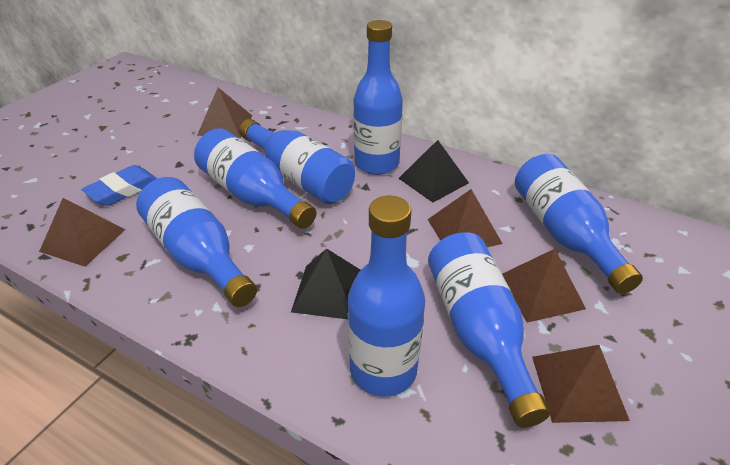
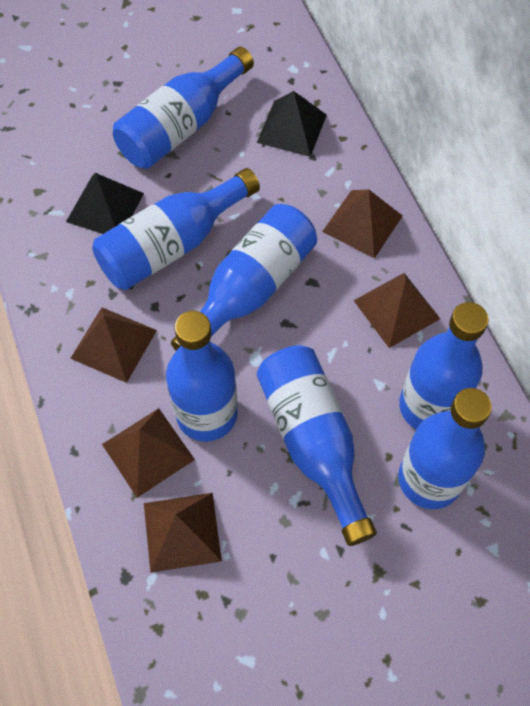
blue eraser: [81,165,157,206] = 1 -> none = 0

